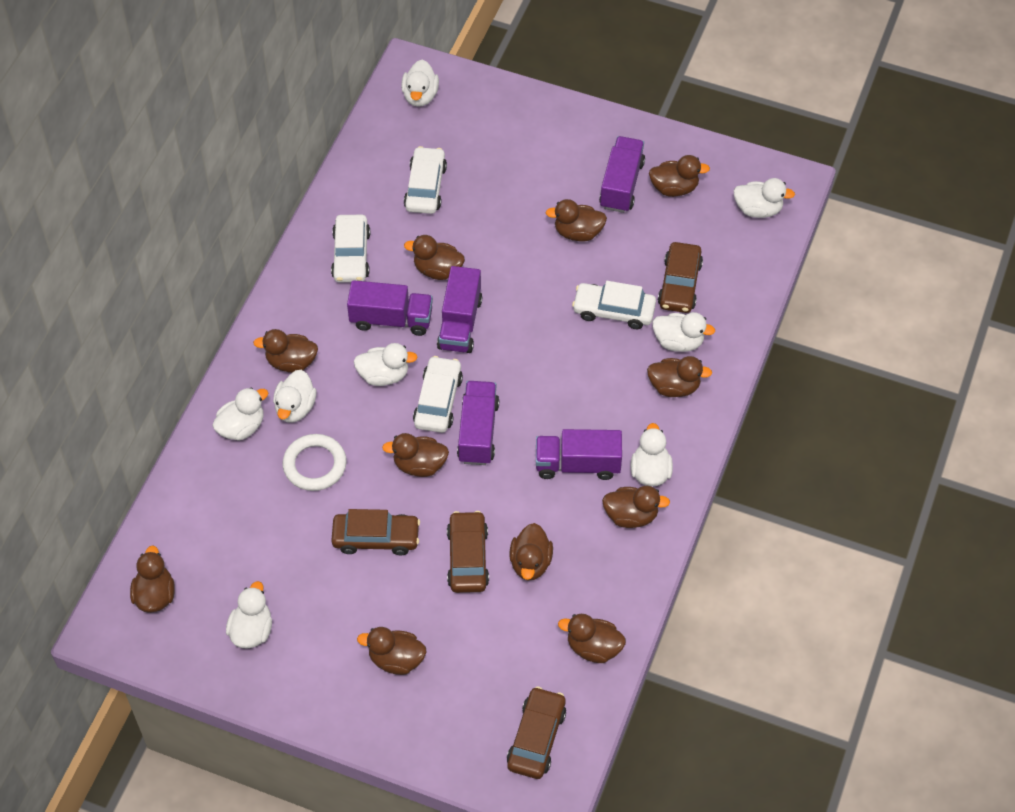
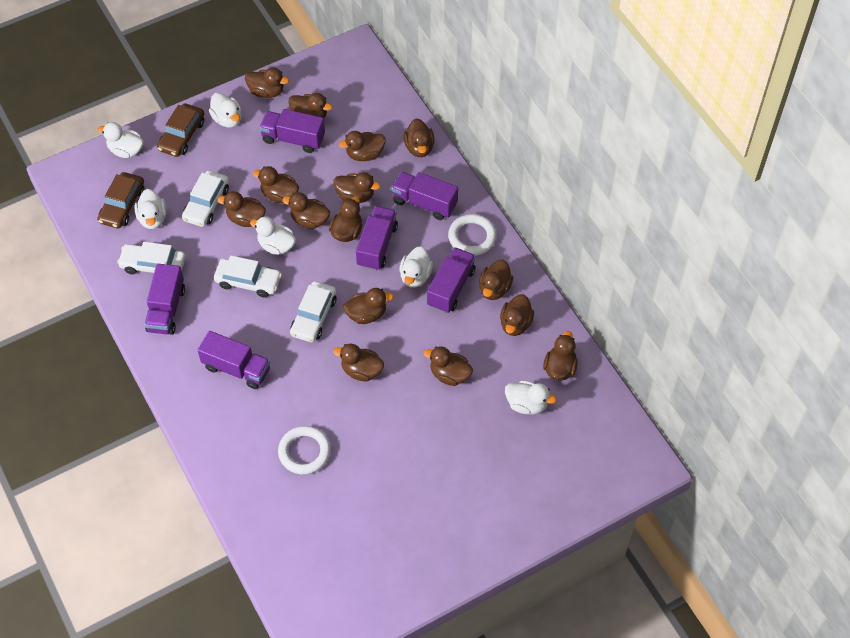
brown car: [331,509,420,555] [447,511,489,593] [507,686,566,779] [658,242,703,313] = 4 -> [97,172,144,229] [157,103,205,157] = 2
brown duck: [130,545,175,613] [253,329,318,373] [357,627,427,675] [382,433,449,477] [404,235,465,280] [509,523,553,580] [545,199,607,242] [558,614,626,663] [602,486,670,528] [647,356,712,397] [649,155,710,197] = 11 -> [217,191,266,227] [245,67,289,98] [253,166,299,203] [282,192,330,229] [288,93,332,118] [329,197,362,242] [333,172,380,203] [333,343,384,381] [339,131,386,161] [343,288,394,324] [404,118,435,157] [423,346,473,386] [479,260,513,300] [500,294,534,336] [543,331,578,380] = 15
purple truck: [347,280,433,336] [437,266,482,353] [457,381,499,465] [536,429,622,480] [599,136,645,213] = 5 -> [144,264,185,335] [198,331,270,389] [259,109,325,153] [356,206,398,271] [391,172,458,220] [427,247,476,313] = 6
white duck: [212,387,268,441] [226,581,272,648] [273,370,317,423] [353,343,418,386] [401,60,439,107] [631,423,673,486] [652,312,715,352] [733,178,795,218] = 8 -> [98,122,144,158] [135,189,167,229] [209,92,242,127] [250,216,296,255] [399,246,433,288] [505,380,557,414] = 6
white ring: [283,434,347,491] = 1 -> [278,426,331,475] [448,214,496,256] = 2

